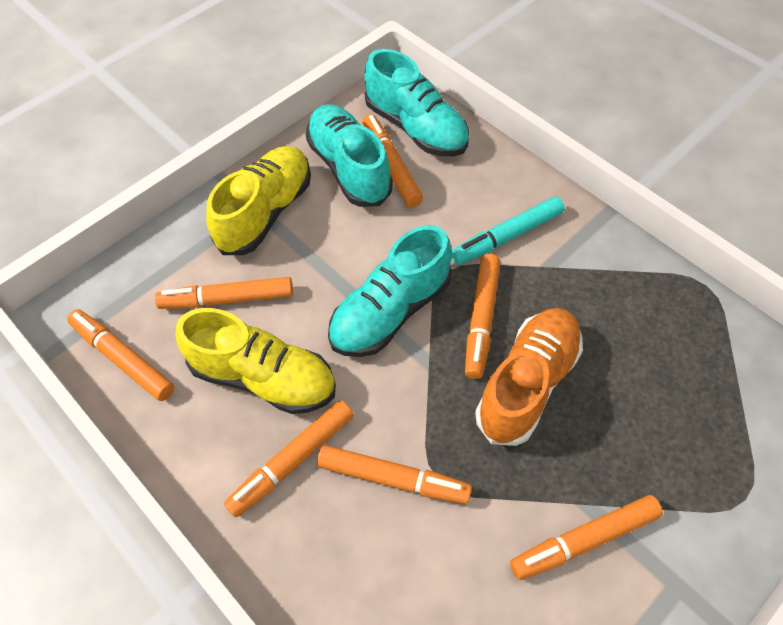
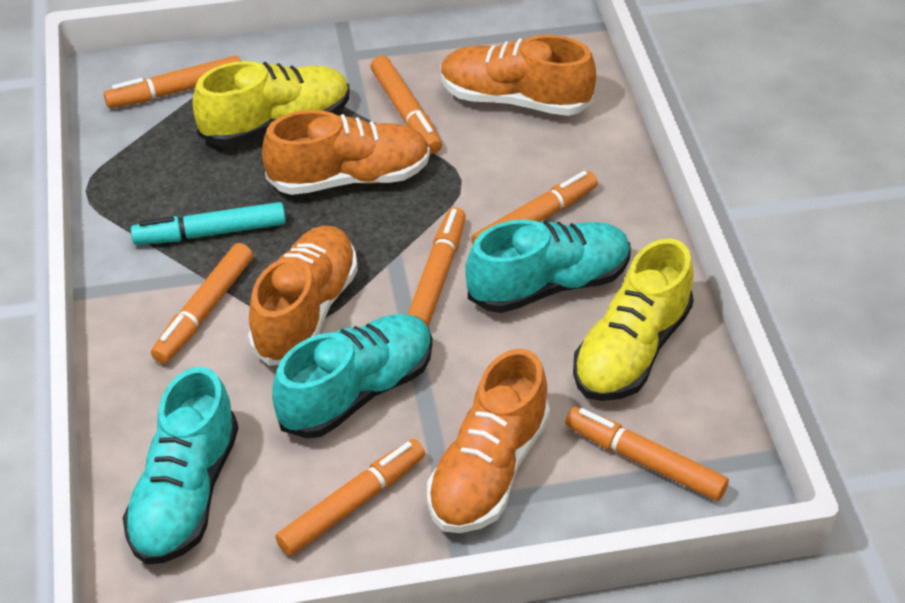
orange shoe: [475,308,583,446] = 1 -> [248,226,358,366] [262,110,430,195] [427,348,550,533] [441,35,596,116] = 4

